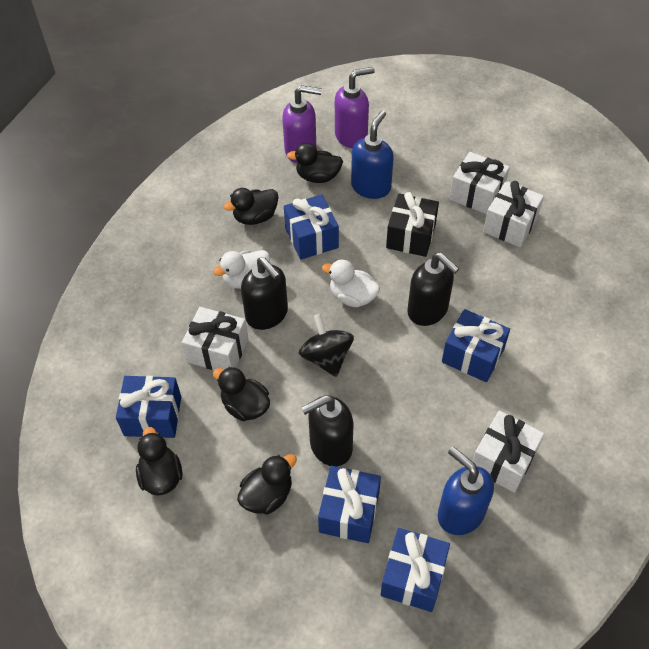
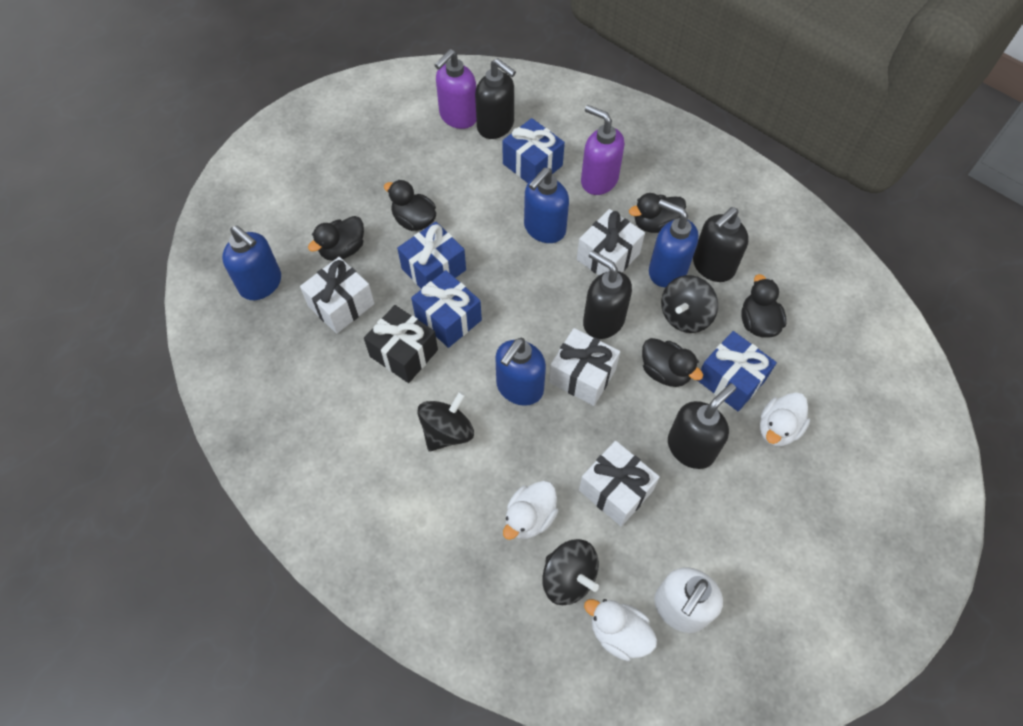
black soap dispenser: [241,257,288,330] [301,395,353,466] [407,252,459,326] = 3 -> [475,58,516,139] [583,250,632,339] [668,383,736,469] [693,207,749,282] = 4
black spinning top: [299,314,354,377] = 1 -> [417,391,474,452] [542,539,599,605] [661,275,718,333] = 3
blue gift: [116,376,181,438] [284,194,339,260] [318,466,381,543] [380,528,450,612] [442,309,510,382] = 5 -> [397,222,466,289] [411,270,482,348] [502,118,565,183] [697,331,777,411] = 4
blue soap dispenser: [351,110,394,199] [438,447,494,535] = 2 -> [222,226,281,300] [495,338,546,406] [524,167,569,243] [649,199,698,288] = 4
white duck: [213,250,270,289] [322,260,380,307] = 2 -> [503,481,558,540] [584,599,657,661] [760,392,810,446] = 3
white soap dispenser: none = 0 -> [654,567,723,633] = 1

